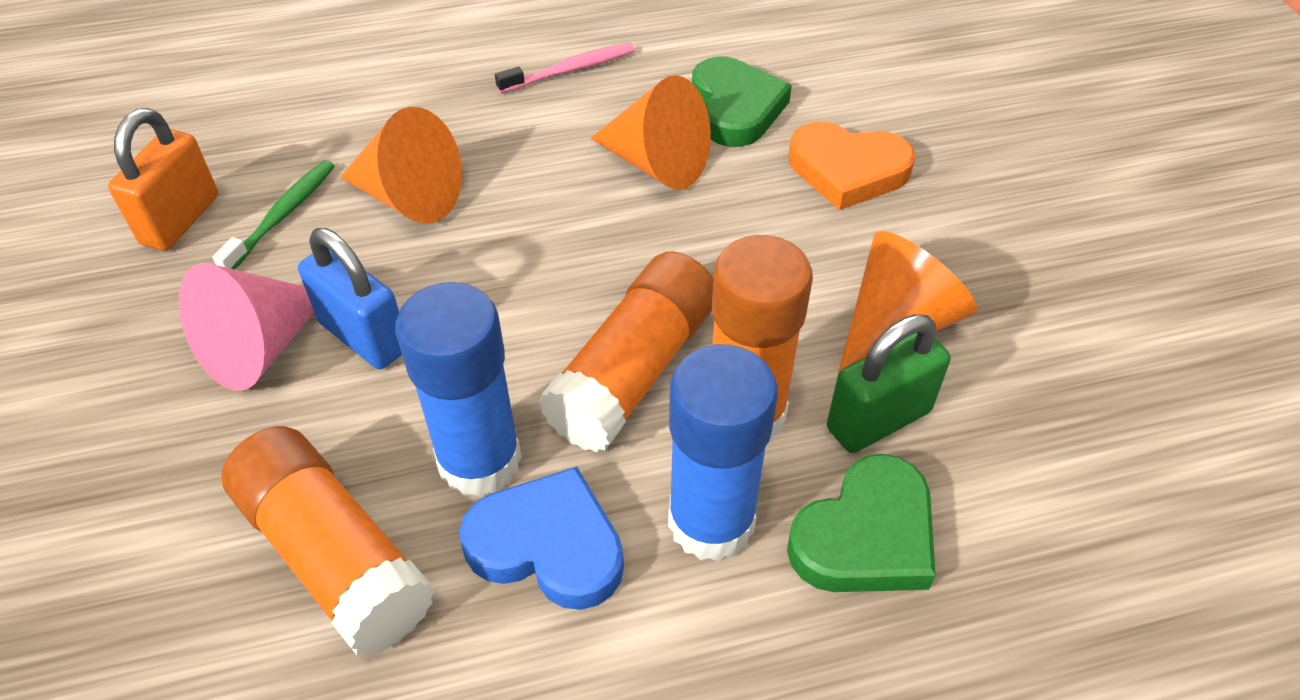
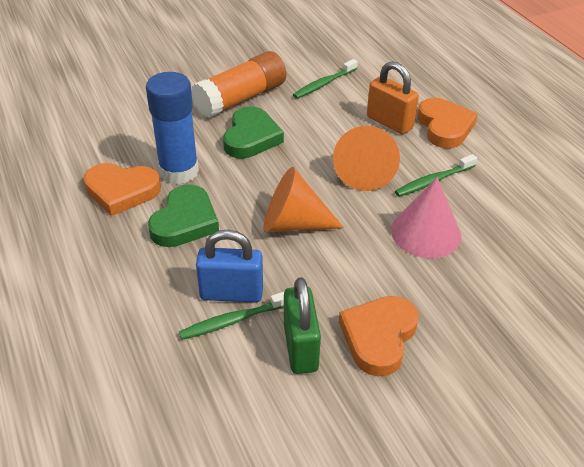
blue glue stick: [395,282,522,497] [668,344,778,561] = 2 -> [146,72,199,185] = 1
blue heart: [459,467,624,610] = 1 -> none = 0
green toothbrush: [212,160,335,270] = 1 -> [179,291,285,340] [293,59,358,99] [395,154,477,197] = 3
orange cone: [340,107,462,224] [591,75,711,190] [838,231,977,374] = 3 -> [263,167,344,232] [333,126,400,191] = 2
orange glue stick: [221,426,435,656] [538,251,714,452] [712,235,813,442] = 3 -> [191,51,286,118] = 1
orange heart: [789,121,915,210] = 1 -> [84,163,161,216] [339,296,419,377] [417,98,478,148] = 3
pink toothbrush: [495,43,635,94] = 1 -> none = 0

